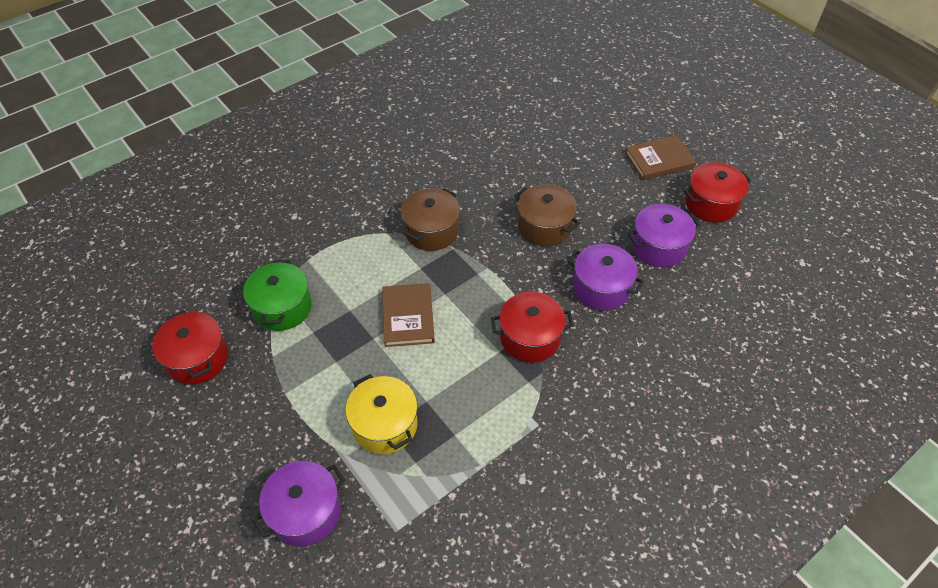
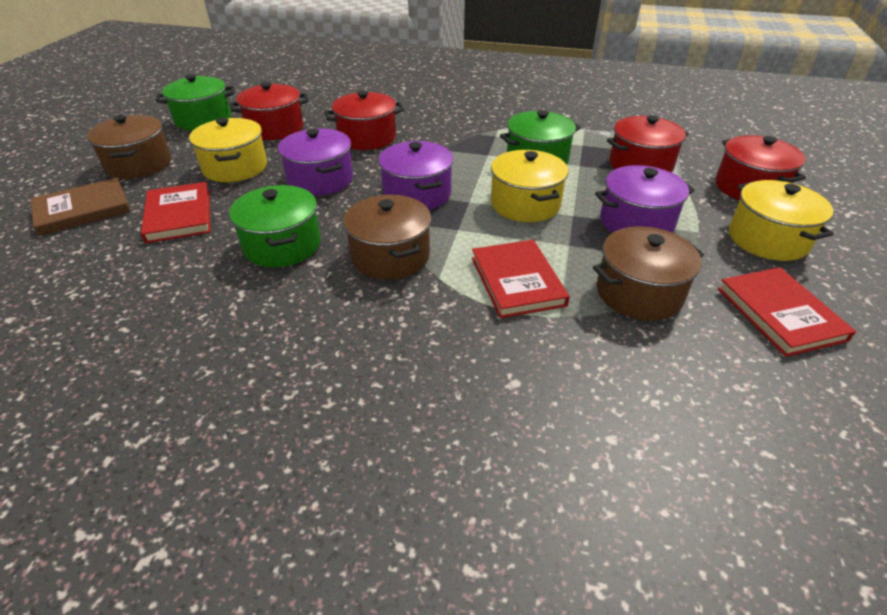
brown book: [382,283,435,347] [625,135,696,180] = 2 -> [31,178,130,236] = 1
brown pot: [401,188,460,251] [515,184,580,246] = 2 -> [87,115,171,179] [343,195,431,280] [593,226,704,321] = 3
green pot: [243,260,312,331] = 1 -> [156,74,234,131] [229,185,321,267] [500,110,581,165] = 3
red book: none = 0 -> [141,182,211,243] [472,240,570,318] [718,267,856,357] = 3
red pot: [152,310,228,385] [491,292,574,363] [684,162,752,222] = 3 -> [230,82,309,140] [324,90,404,150] [607,115,689,173] [715,135,806,200] = 4
yellow pot: [346,374,418,454] = 1 -> [189,118,267,182] [491,150,568,222] [729,180,834,261] = 3

